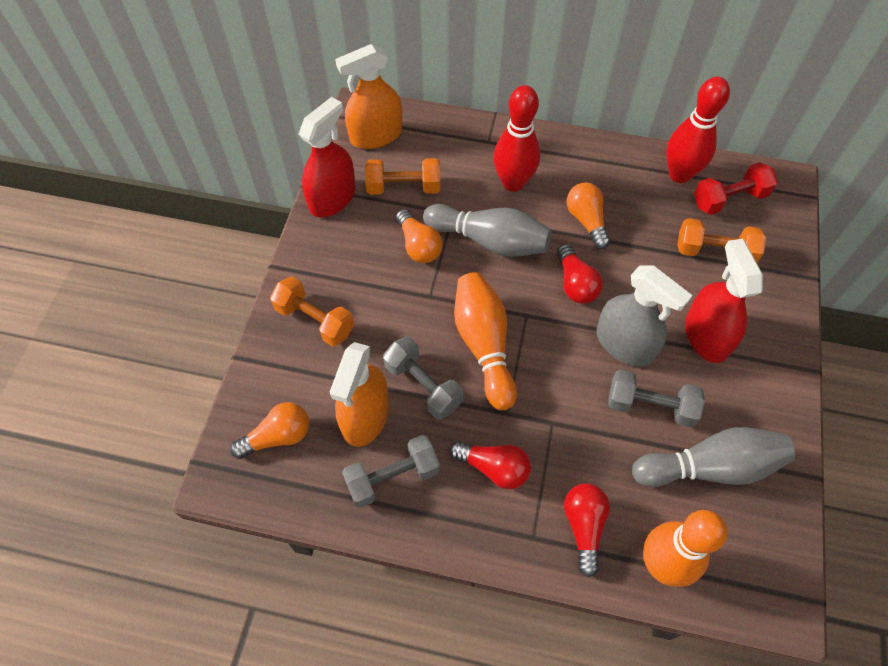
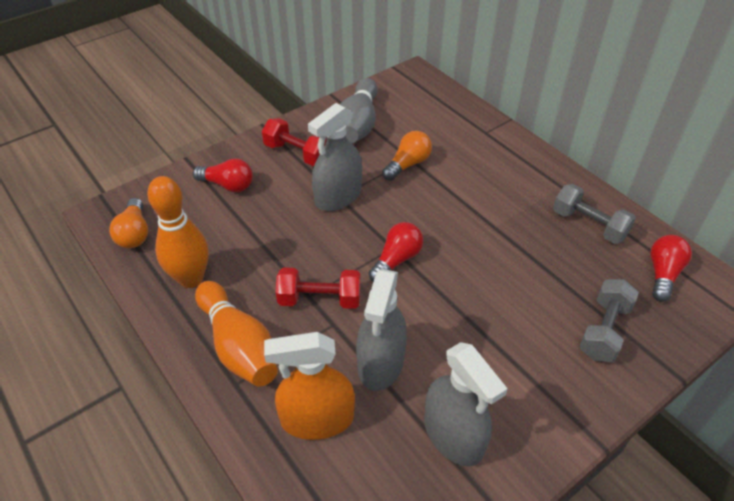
grey bowling pin: [423,204,552,257] [632,427,795,487] = 2 -> [340,78,378,144] = 1
grey dumbbell: [342,435,440,508] [383,337,464,420] [608,369,705,427] = 3 -> [553,184,636,244] [579,279,639,362] = 2
grey spray bottle: [596,266,693,367] = 1 -> [308,103,362,211] [356,269,407,391] [424,342,508,467] = 3
orange dumbbell: [270,276,354,347] [365,158,440,195] [677,218,766,263] = 3 -> none = 0
orange light bulb: [230,402,309,459] [396,209,443,263] [567,182,610,249] = 3 -> [109,198,148,248] [382,131,432,181] = 2
orange spray bottle: [330,342,389,447] [335,44,402,149] = 2 -> [264,332,355,440] = 1
red bowling pin: [493,85,541,192] [666,77,730,183] = 2 -> none = 0
red dumbbell: [694,162,778,215] = 1 -> [262,118,327,166] [275,268,361,309] = 2
red spray bottle: [299,97,356,218] [685,239,763,363] = 2 -> none = 0

